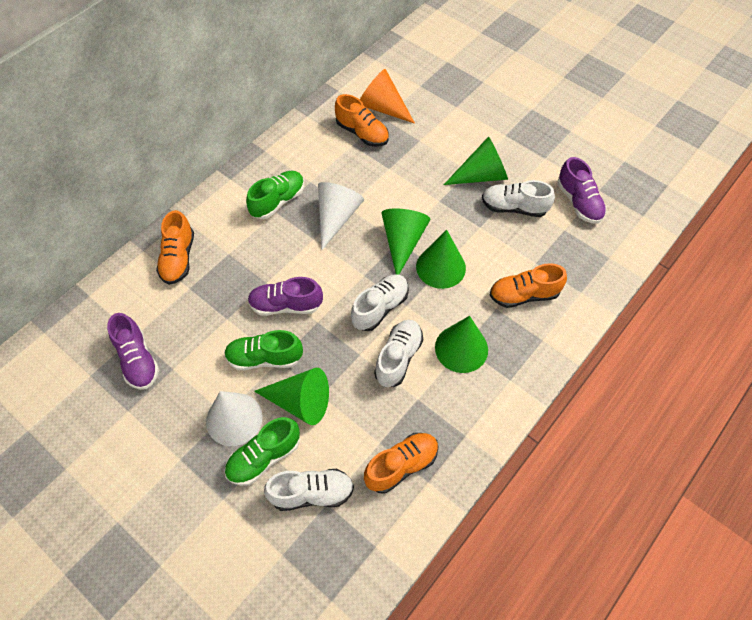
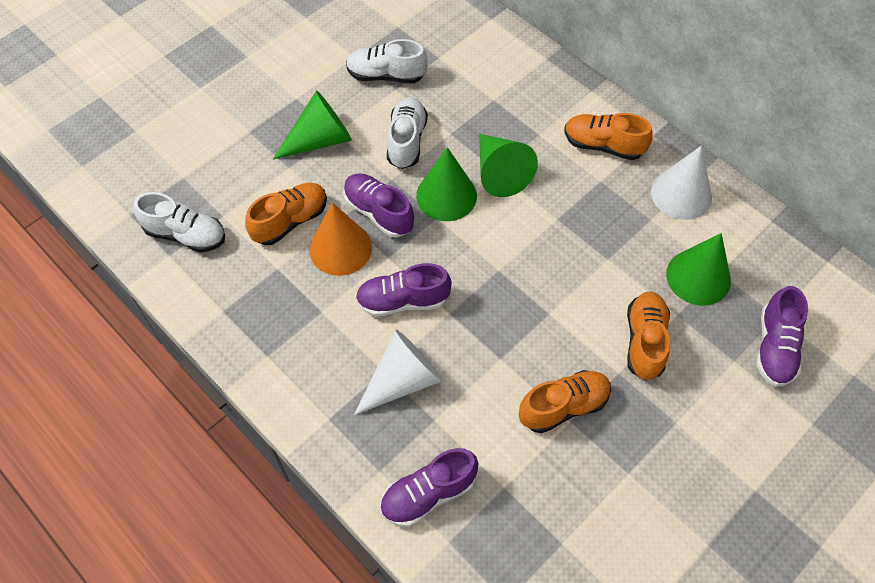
green cone: [254,368,329,425] [381,208,430,275] [416,230,466,289] [435,316,488,373] [444,137,508,185] = 5 -> [273,90,352,160] [416,147,477,221] [479,134,538,197] [666,233,731,306] = 4
green shoe: [224,330,303,370] [224,417,300,486] [246,171,304,219] = 3 -> none = 0
purple shoe: [107,313,159,390] [248,277,323,316] [557,157,606,223] = 3 -> [343,174,414,237] [355,263,452,317] [380,448,478,527] [756,286,808,387] = 4
white shoe: [264,469,354,511] [351,274,409,331] [374,319,423,387] [482,180,555,217] = 4 -> [133,192,225,253] [346,39,428,83] [387,97,428,169] = 3

